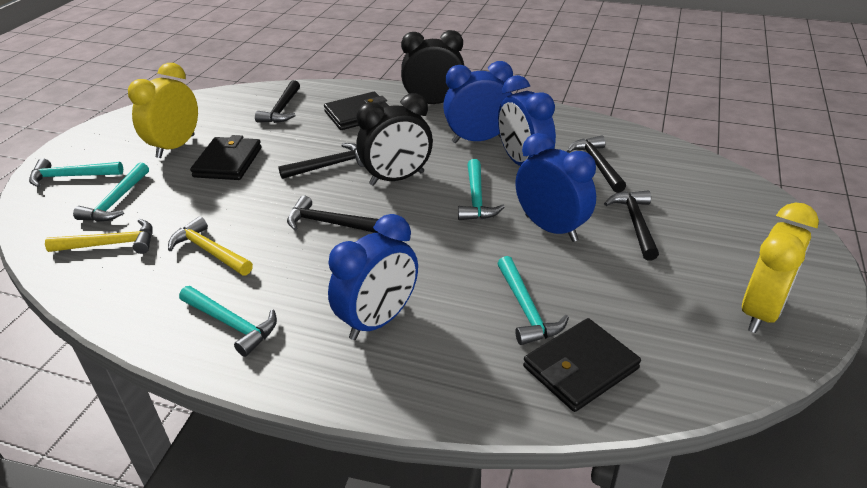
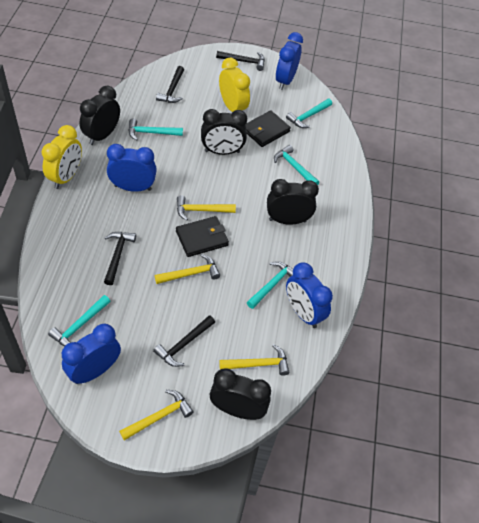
black clock: [356,93,433,186] [401,30,464,104] = 2 -> [79,85,120,145] [201,109,247,155] [210,368,271,420] [267,179,319,225] = 4
black hammer: [255,80,300,123] [278,143,365,179] [287,196,379,233] [567,135,626,193] [604,190,659,260] = 5 -> [104,232,136,285] [153,315,215,367] [156,66,184,103] [216,51,265,71] = 4
black wallet: [190,135,262,180] [324,92,389,130] [523,318,641,412] = 3 -> [176,216,229,257] [246,110,291,147] = 2
yellow hammer: [45,219,153,254] [168,216,253,275] = 2 -> [119,390,194,440] [155,254,220,284] [177,196,236,221] [219,344,290,376] = 4

